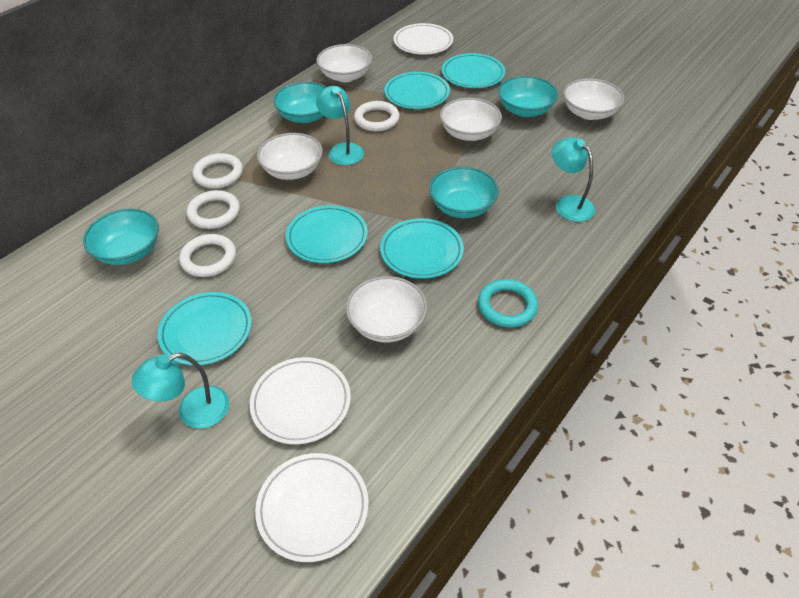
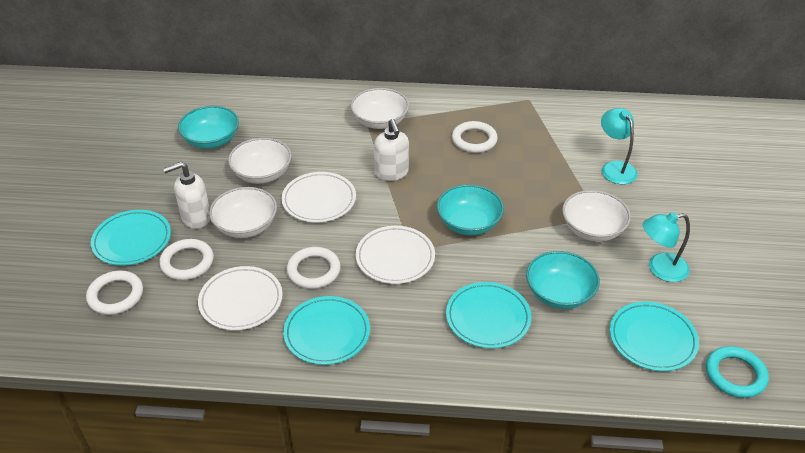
turquoise bowl: [83,209,159,265] [273,82,326,123] [429,167,499,218] [498,76,558,117] = 4 -> [178,106,239,149] [437,184,504,235] [526,251,600,309] = 3
turquoise lamp: [132,353,229,429] [316,86,364,165] [552,137,595,222] = 3 -> [601,108,638,184] [643,212,690,282] = 2
turquoise plate: [158,292,252,366] [286,205,368,263] [380,218,464,279] [384,72,450,109] [442,53,505,88] = 5 -> [91,210,171,266] [283,296,370,365] [446,282,531,348] [610,302,699,371] = 4
white bowl: [257,133,323,180] [316,44,372,82] [346,276,427,342] [440,98,502,141] [563,78,624,120] = 5 -> [209,187,277,238] [228,138,292,184] [351,88,409,129] [562,190,631,242] = 4
white soap dispenser: none = 0 -> [163,162,210,229] [374,119,409,181] = 2

